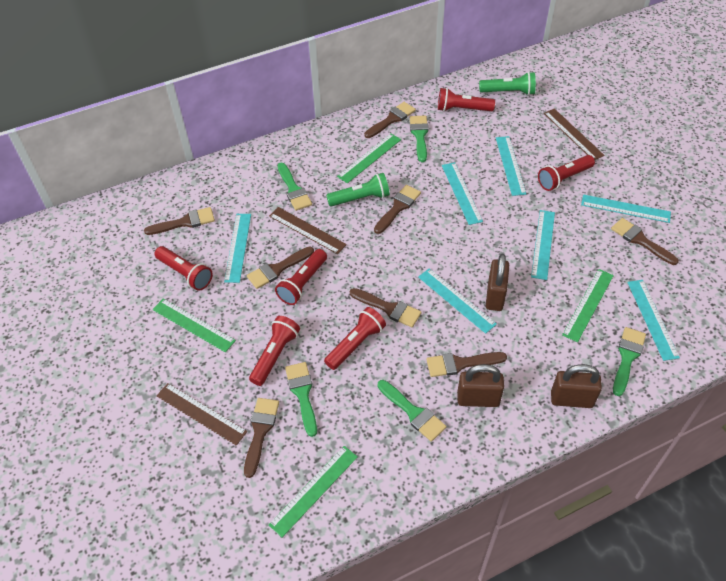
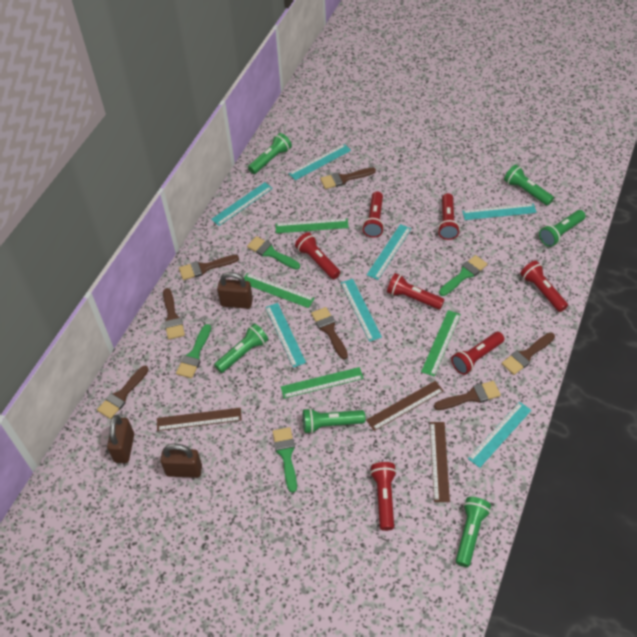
brown brush: [144,207,215,235] [244,398,279,478] [247,246,314,289] [350,288,421,327] [364,102,416,138] [374,185,421,234] [426,352,507,377] [611,218,679,265] = 8 -> [97,366,149,419] [163,288,185,339] [179,255,239,280] [311,307,348,359] [320,168,376,189] [434,381,501,410] [502,332,555,375] = 7
green brush: [277,163,312,211] [285,362,317,437] [378,380,446,442] [410,115,429,162] [613,327,646,396] = 5 -> [176,324,211,378] [247,236,300,270] [272,427,297,493] [439,255,487,296] = 4
green flashlight: [326,173,390,207] [479,72,536,95] = 2 -> [214,323,268,373] [248,133,292,174] [303,408,365,434] [456,497,491,567] [504,164,554,206] [539,210,586,247] = 6
red flashlight: [154,246,213,291] [249,316,300,386] [275,249,327,305] [324,307,386,370] [438,88,495,111] [538,155,595,191] = 6 -> [295,232,340,279] [362,191,384,238] [370,462,397,531] [387,273,444,310] [438,193,460,240] [451,332,504,375] [520,261,568,312] = 7

